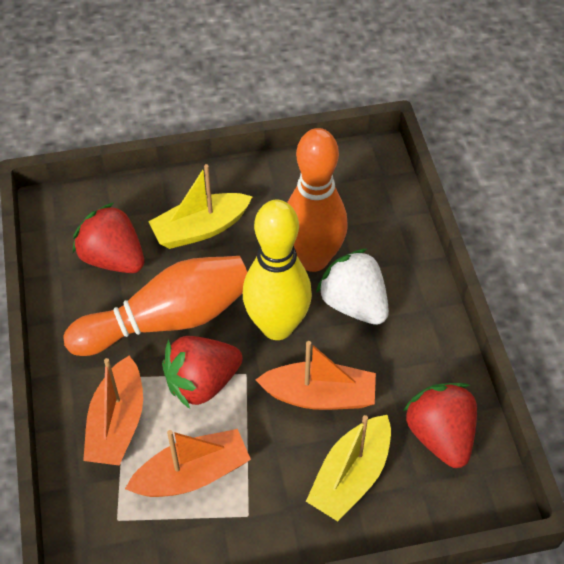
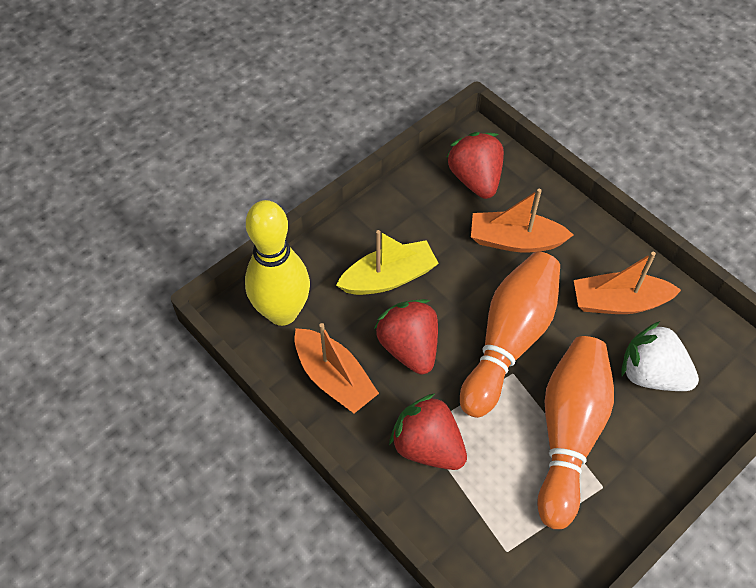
yellow boat: [148,164,253,249] [306,415,391,521] = 2 -> [336,230,439,295] = 1

